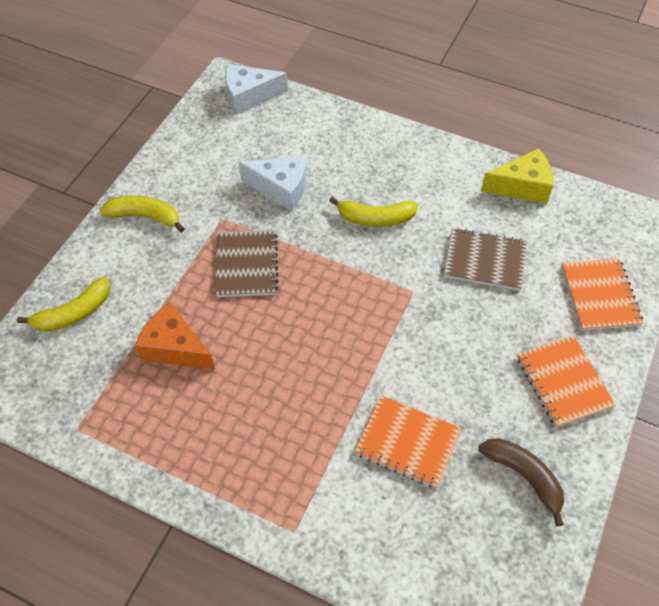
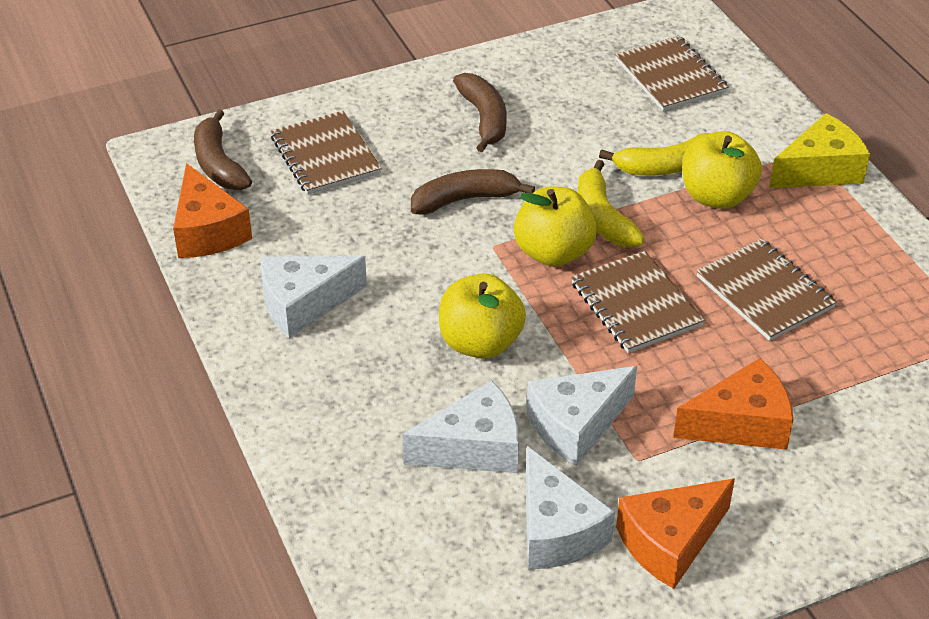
brown banana: [478,438,564,526] = 1 -> [194,109,252,190] [411,169,535,215] [453,73,507,152] = 3
brown notebook: [215,230,279,297] [444,228,527,291] = 2 -> [271,111,382,195] [571,251,705,353] [615,36,729,111] [696,239,837,341] = 4
orange cheese: [135,302,215,369] = 1 -> [173,163,252,258] [616,479,735,589] [673,358,793,450] = 3
orange notebook: [355,395,462,489] [517,336,616,427] [561,258,643,331] = 3 -> none = 0
white cheese: [225,64,288,115] [239,156,306,211] = 2 -> [261,256,367,338] [402,381,519,473] [526,446,615,570] [527,366,637,466] = 4
yellow apple: none = 0 -> [439,274,526,359] [514,187,597,267] [682,131,762,209] = 3
yellow banana: [17,277,110,332] [100,196,185,233] [329,197,418,227] = 3 -> [578,160,645,247] [599,133,710,175] = 2

